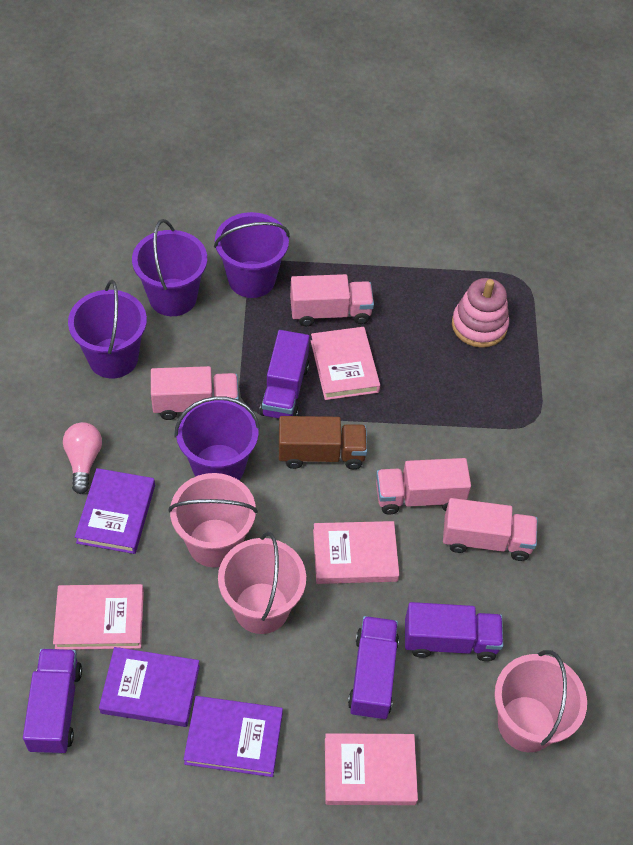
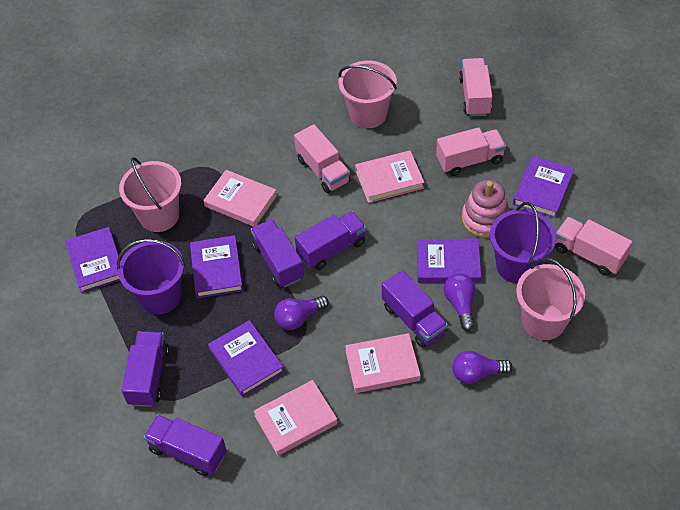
brown truck: [279,416,367,469] = 1 -> none = 0
pink light bulb: [63,422,102,494] = 1 -> none = 0
purple book: [75,468,155,554] [99,647,200,727] [183,696,283,777] = 3 -> [65,227,121,293] [190,235,243,298] [208,320,284,397] [417,239,481,283] [513,156,574,218] = 5
purple bucket: [68,280,147,378] [132,219,207,316] [174,396,260,480] [214,212,290,298] = 4 -> [117,239,185,314] [490,202,556,283] = 2
purple light bulb: none = 0 -> [274,296,329,330] [444,273,475,331] [452,351,512,384] = 3
purple truck: [23,649,82,754] [260,330,310,419] [348,616,399,720] [405,602,503,661] = 4 -> [121,331,169,407] [144,415,227,476] [251,219,304,288] [295,211,366,270] [382,270,448,348] = 5

